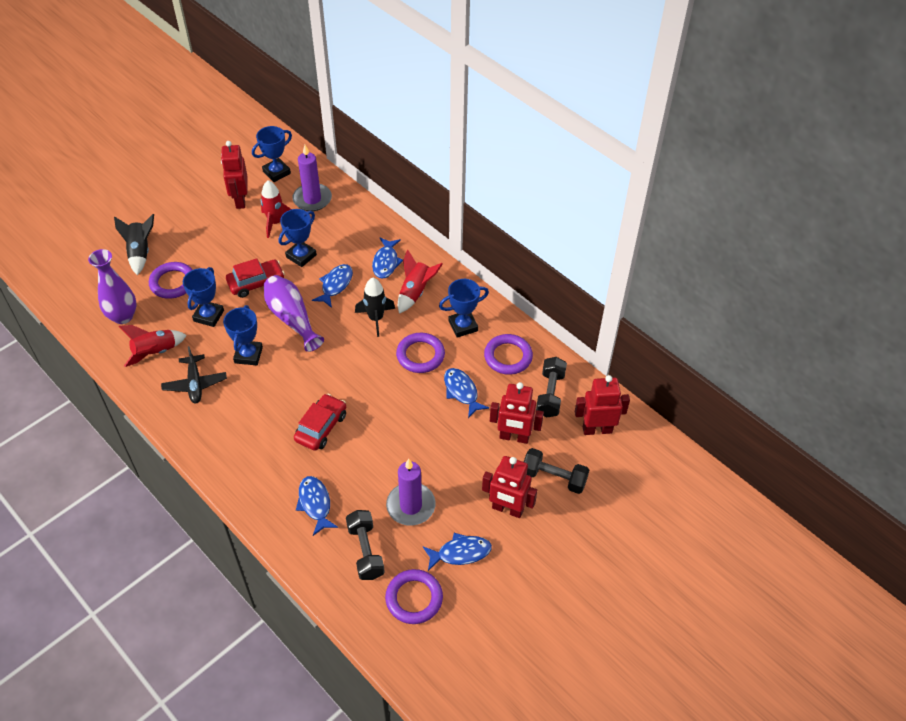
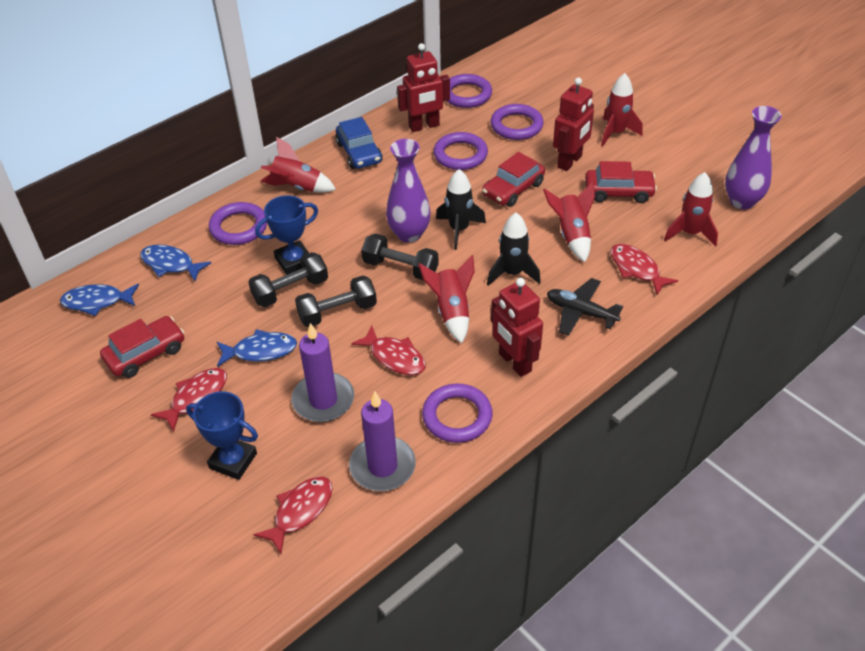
blue car: none = 0 -> [335,117,383,169] = 1
blue fish: [296,476,338,536] [312,264,353,308] [372,238,403,279] [423,533,492,571] [444,368,489,418] = 5 -> [60,284,139,316] [140,244,211,281] [217,329,297,367] = 3
blue trophy: [183,267,224,327] [223,305,263,366] [252,126,292,182] [279,209,317,267] [439,279,489,338] = 5 -> [186,391,258,480] [255,195,318,275] = 2
purple ring: [149,262,192,299] [385,569,443,624] [396,333,445,373] [484,334,533,375] = 4 -> [209,202,267,245] [422,384,492,443] [433,132,488,170] [447,74,492,108] [491,104,544,140] = 5
red car: [226,258,285,298] [294,394,346,451] = 2 -> [100,316,184,378] [482,152,545,207] [585,161,657,203] = 3
red fish: none = 0 -> [151,368,227,432] [254,476,333,554] [351,326,426,375] [610,244,678,295] = 4
red robot: [221,141,248,209] [482,456,537,518] [490,382,544,444] [575,375,630,435] = 4 -> [397,43,450,132] [491,278,543,377] [553,77,594,171] = 3
red rocket: [118,325,187,367] [261,180,292,238] [398,249,443,313] = 3 -> [260,137,336,193] [418,255,475,343] [543,181,595,262] [601,73,643,146] [664,172,718,247] = 5

